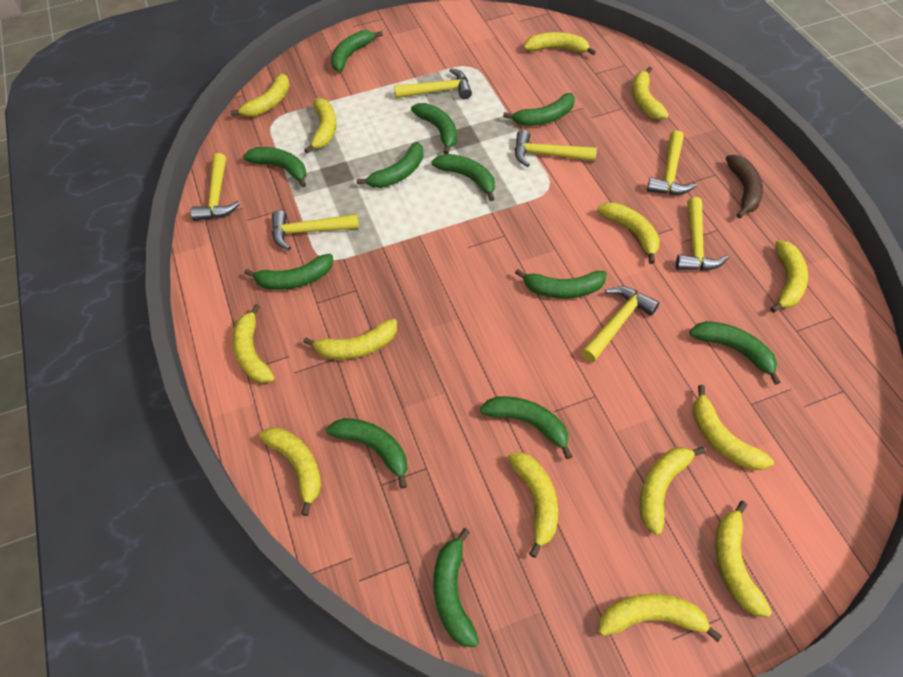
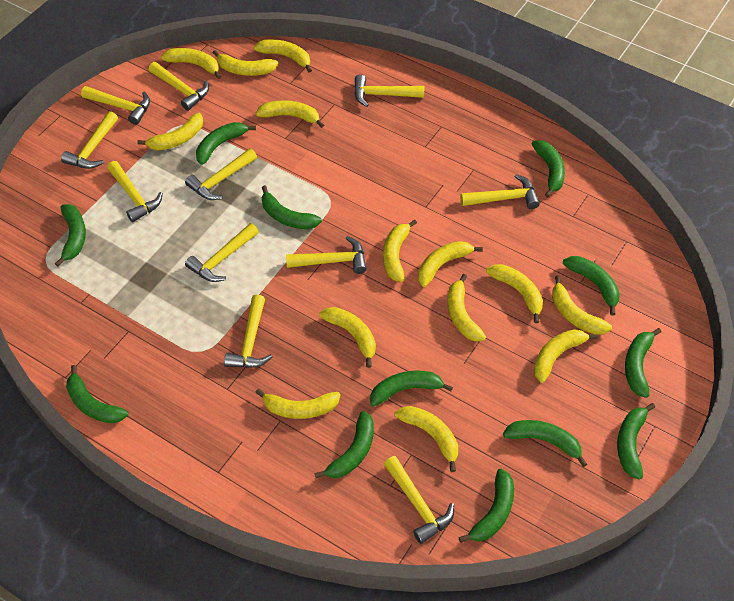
brown banana: [726,155,763,219] = 1 -> none = 0
yellow hammer: [191,153,240,221] [272,210,359,250] [394,68,472,99] [515,130,597,167] [581,286,660,362] [647,130,697,195] [676,197,728,271] = 7 -> [61,111,118,169] [81,86,150,125] [107,161,163,223] [149,62,209,111] [185,148,257,200] [185,223,259,282] [224,295,273,368] [286,236,367,274] [354,74,424,107] [384,456,454,544] [460,174,540,209] = 11

